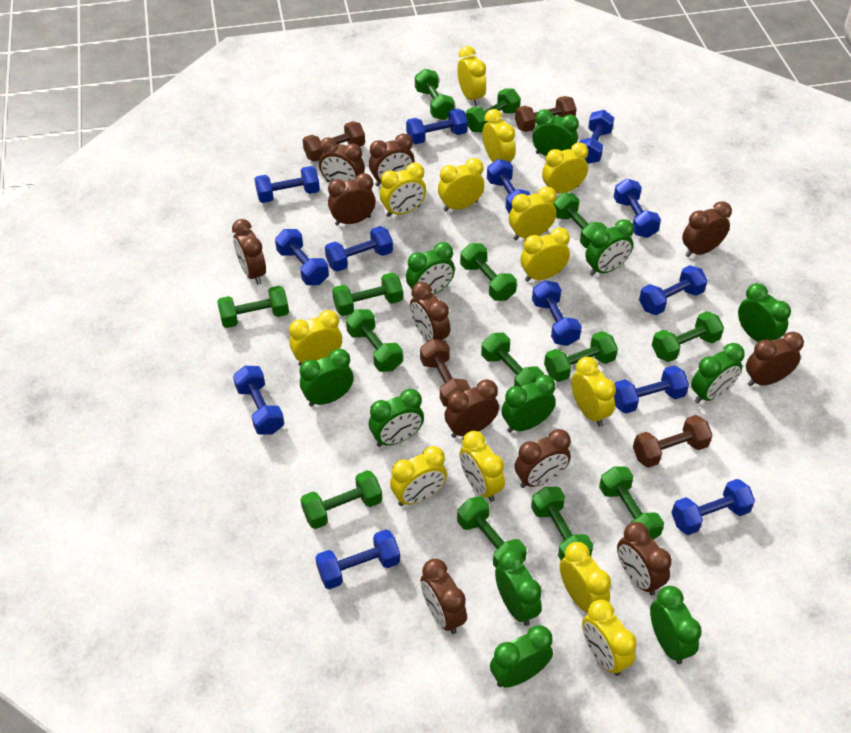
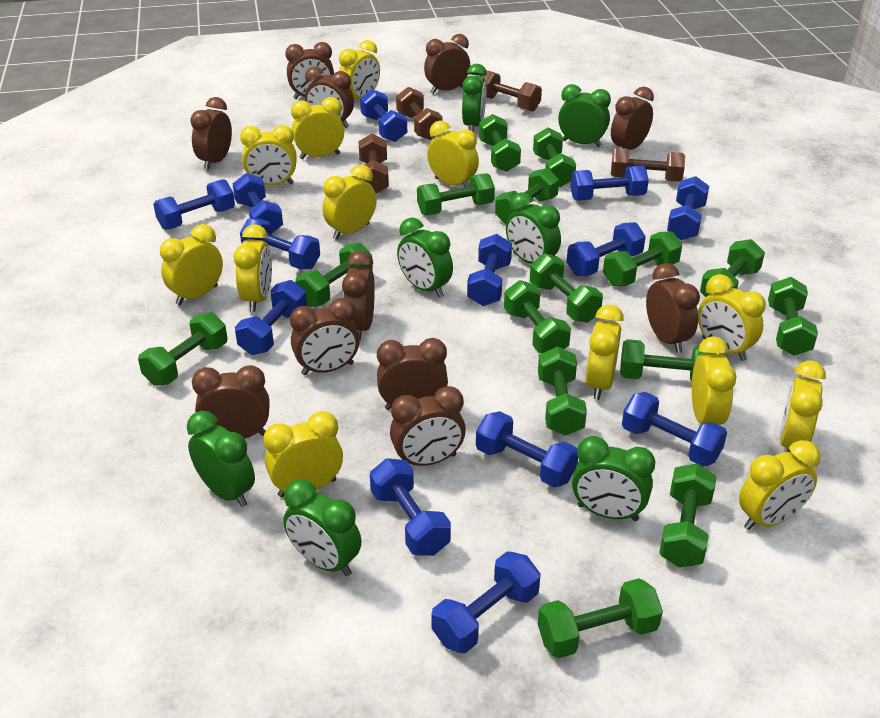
green clock: [300,348,354,407] [369,389,424,447] [406,242,455,294] [490,625,553,688] [495,550,542,626] [502,375,556,433] [532,109,579,156] [585,219,634,276] [650,586,702,664] [691,343,744,403] [738,283,791,342] = 11 -> [187,411,255,507] [283,479,361,576] [397,218,453,298] [462,64,487,132] [506,192,561,264] [558,84,611,147] [572,436,655,521] = 7
green dumbbell: [217,286,289,328] [301,470,382,529] [332,272,403,316] [346,309,403,372] [415,69,455,120] [457,496,527,568] [460,243,517,301] [466,89,521,132] [481,333,544,387] [531,487,593,560] [544,331,618,382] [553,193,608,248] [599,466,664,540] [652,311,724,362] = 14 -> [138,312,227,386] [295,242,373,307] [417,173,495,215] [479,114,521,172] [495,168,559,224] [504,280,571,353] [530,253,603,323] [533,127,576,187] [538,347,587,436] [538,578,663,658] [603,231,682,286] [620,339,717,381] [659,463,717,568] [700,239,765,297] [768,277,818,356] = 15

